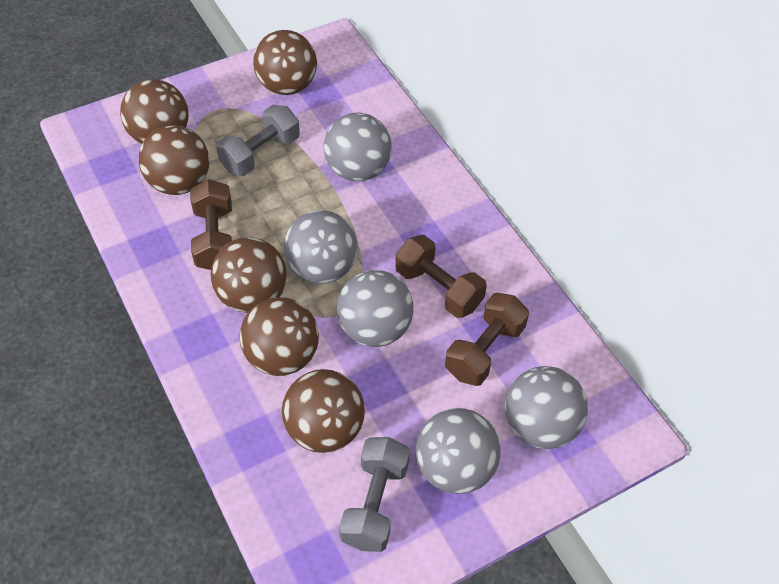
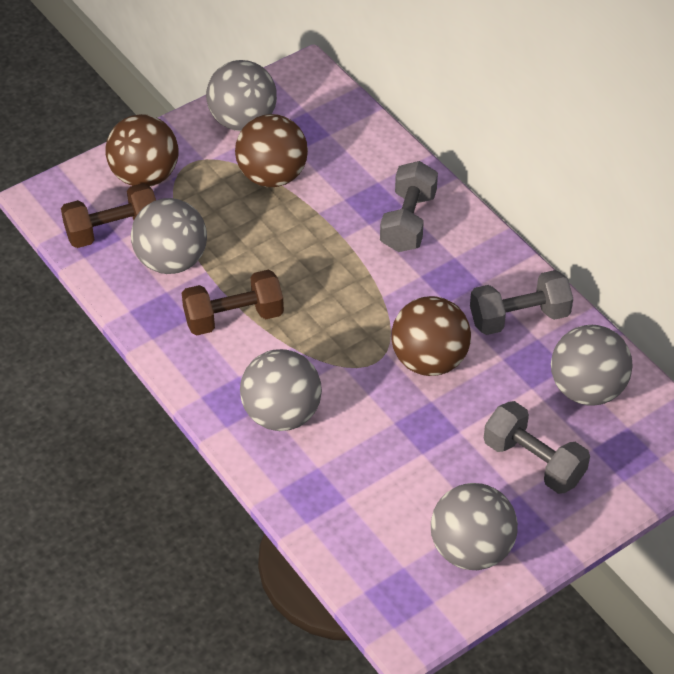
brown ball: [120,79,189,144] [139,125,209,195] [211,237,287,313] [239,297,319,376] [253,30,317,95] [282,369,365,453] = 6 -> [105,114,179,186] [235,114,308,187] [391,296,471,376] = 3
brown dumbbell: [190,179,232,270] [395,235,487,318] [445,293,529,386] = 3 -> [61,183,156,248] [182,270,284,335] = 2
grey dumbbell: [216,105,300,176] [339,437,410,552] = 2 -> [380,161,438,252] [470,270,573,335] [484,401,590,494] = 3

